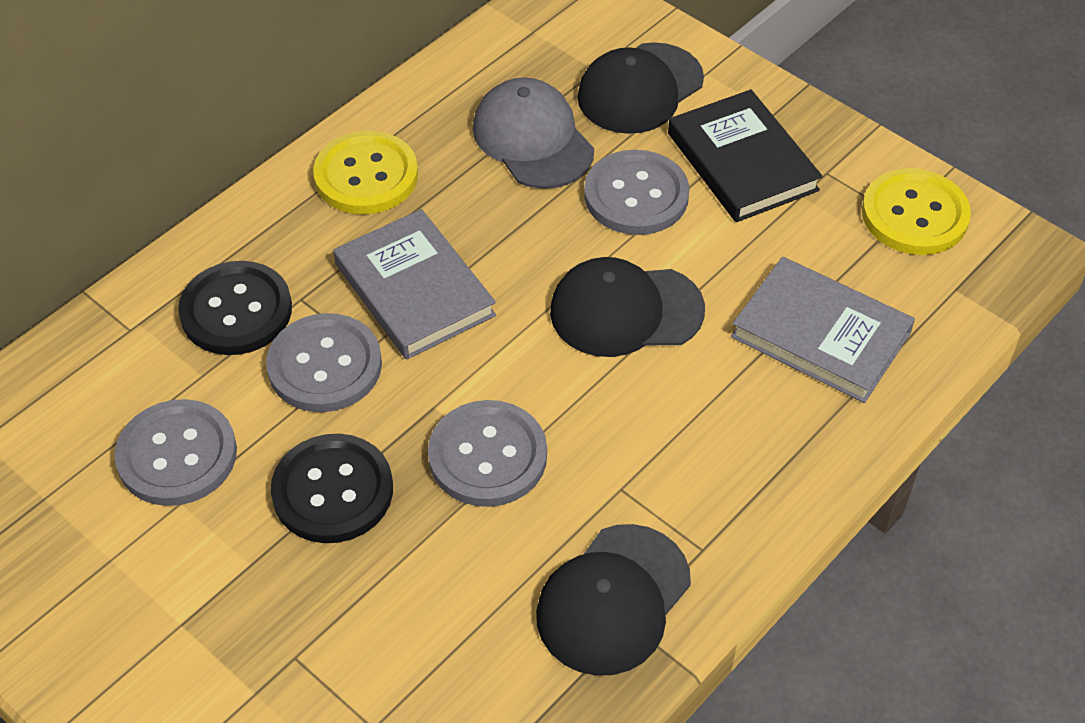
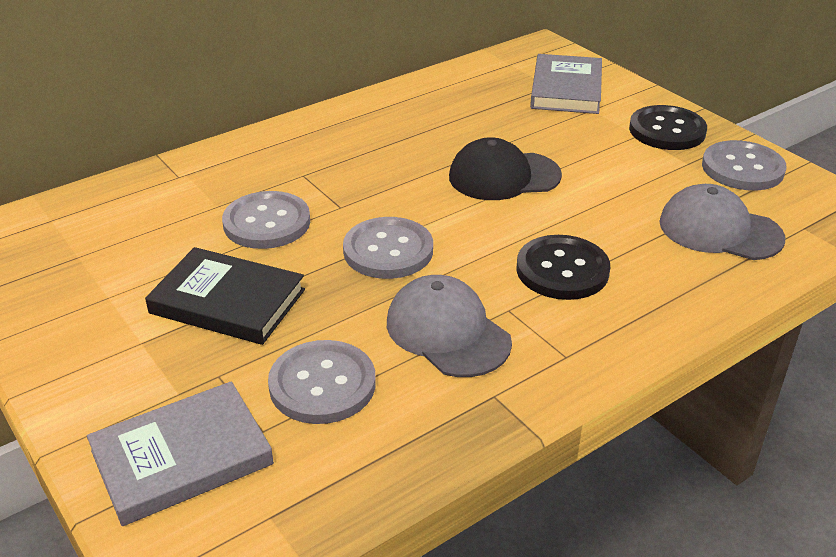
black cap: [536,524,691,676] [550,257,705,357] [577,42,704,134] = 3 -> [449,137,562,200] = 1
grey cap: [473,78,594,189] = 1 -> [387,275,512,377] [659,184,786,260] = 2
yellow button: [313,131,418,214] [862,168,971,255] = 2 -> none = 0

